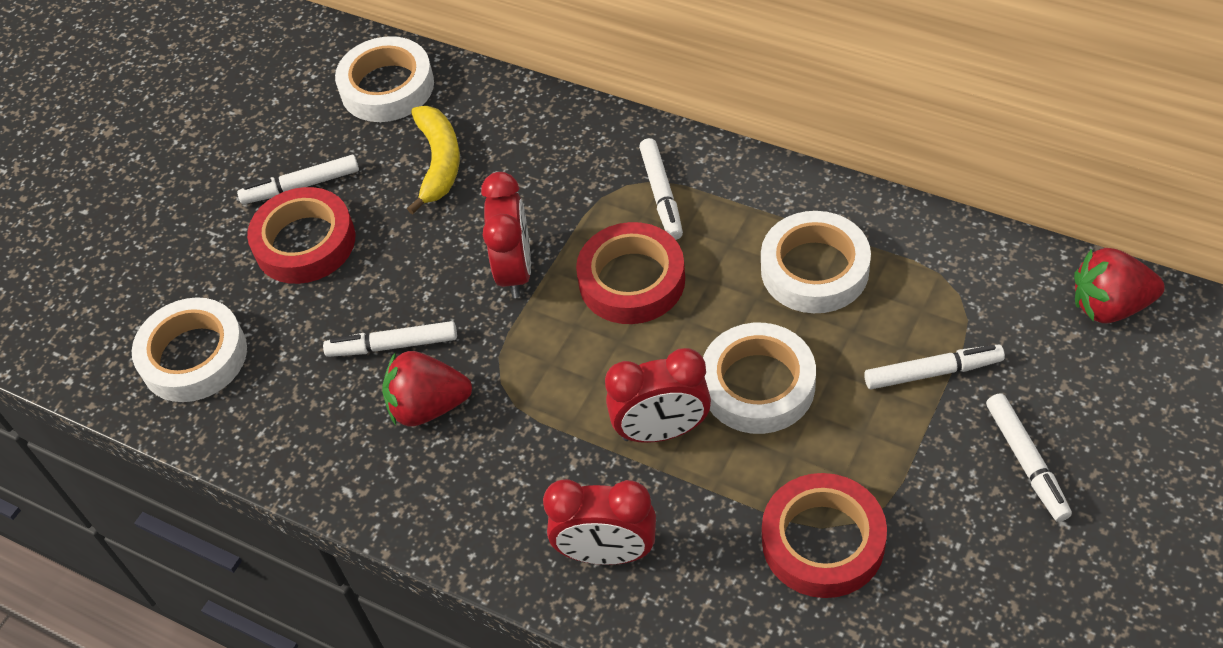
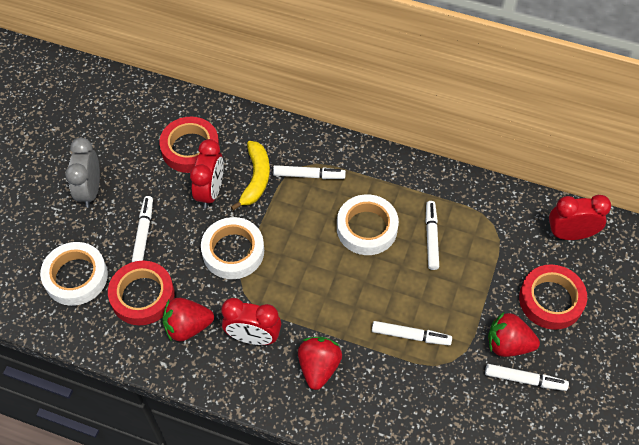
grey clock: none = 0 -> [65,138,100,208] = 1
red strawberry: [382,351,472,427] [1074,248,1165,323] = 2 -> [162,298,214,342] [298,337,342,390] [488,312,540,357] = 3
white tape: [132,297,247,402] [335,36,434,122] [703,323,816,434] [761,211,871,313] = 4 -> [40,242,108,306] [201,217,264,279] [337,194,399,255] = 3

